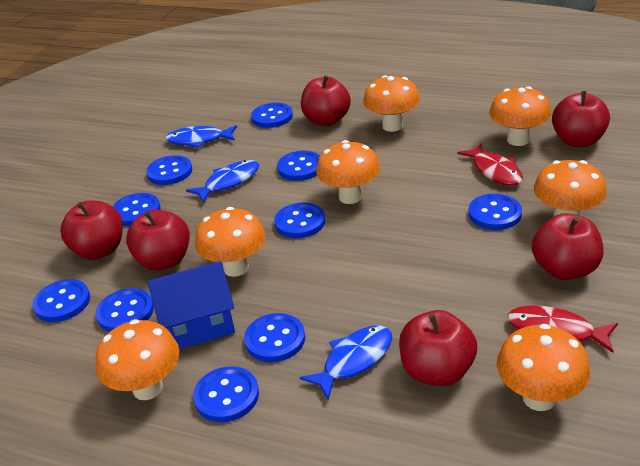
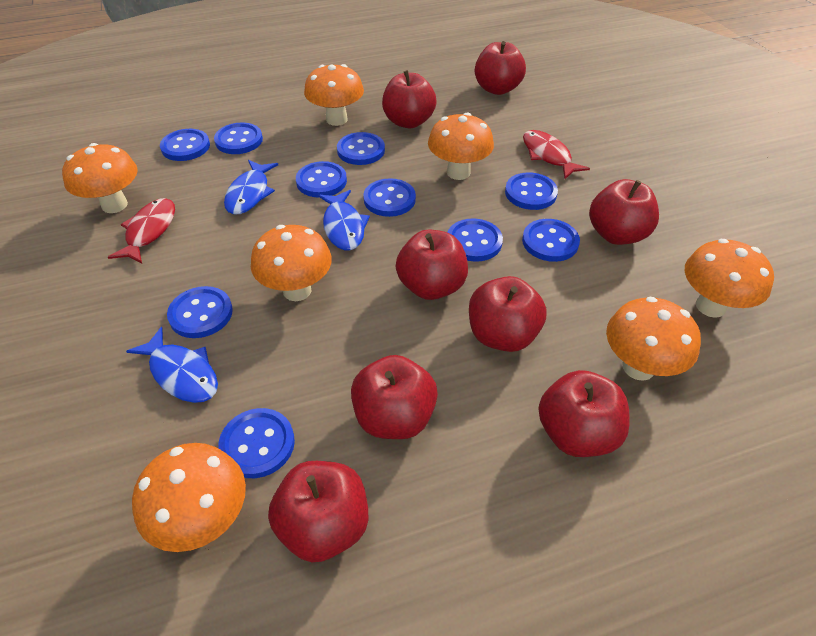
blue house: [148,261,235,349] = 1 -> none = 0
red apple: [60,201,123,260] [126,209,190,270] [301,75,351,126] [399,310,477,386] [532,213,603,280] [552,91,610,147] = 6 -> [268,461,368,562] [351,355,438,439] [382,70,437,128] [396,229,468,300] [469,276,547,352] [475,41,526,95] [538,370,630,457] [589,179,659,245] = 8

